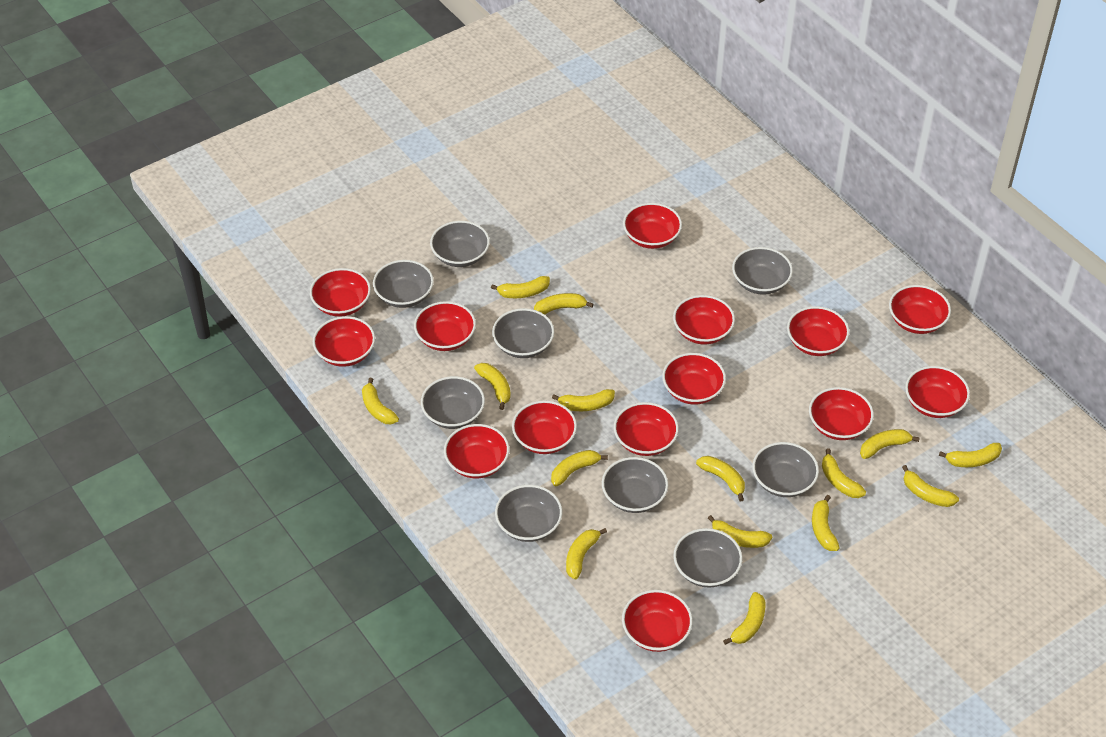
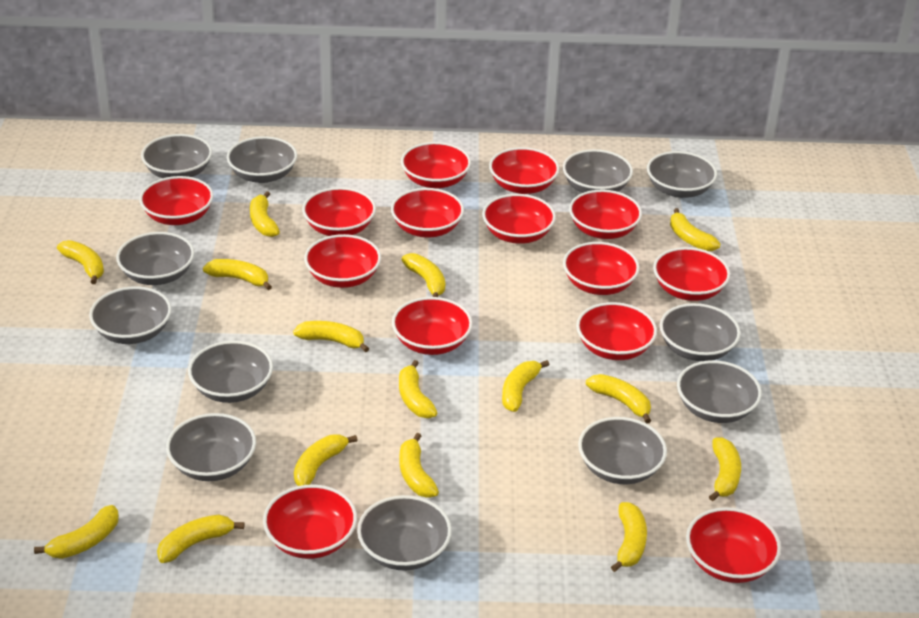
grey bowl: [373,260,434,308] [421,376,485,429] [430,221,490,267] [492,308,554,358] [495,485,562,542] [602,457,668,513] [673,528,742,588] [732,247,793,295] [752,442,819,497] = 9 -> [89,286,172,344] [116,232,195,285] [141,134,212,178] [166,413,256,481] [188,341,273,403] [227,136,297,183] [357,495,452,571] [563,149,633,193] [578,417,667,484] [647,151,717,198] [660,303,741,361] [677,360,762,423] = 12

